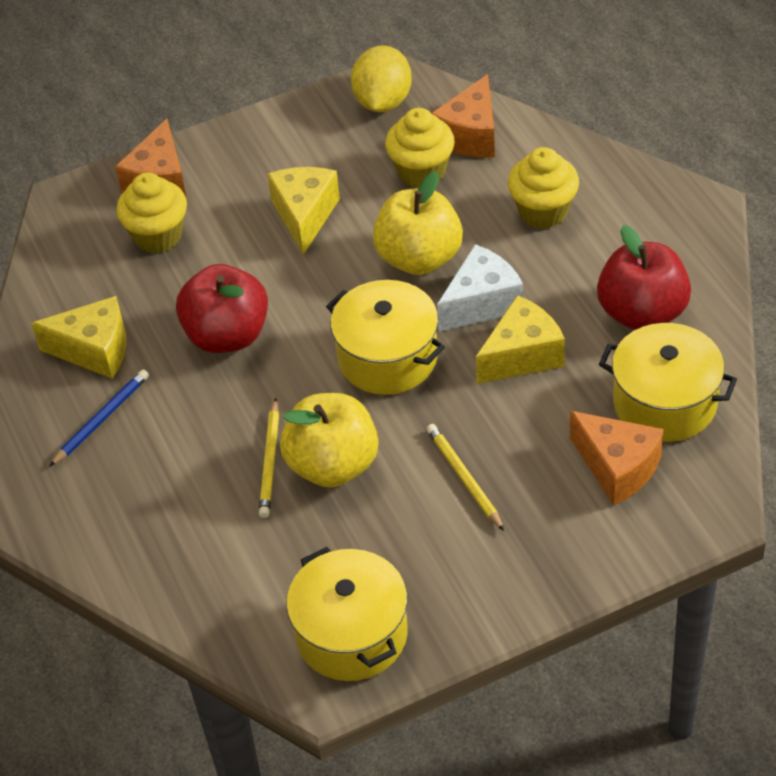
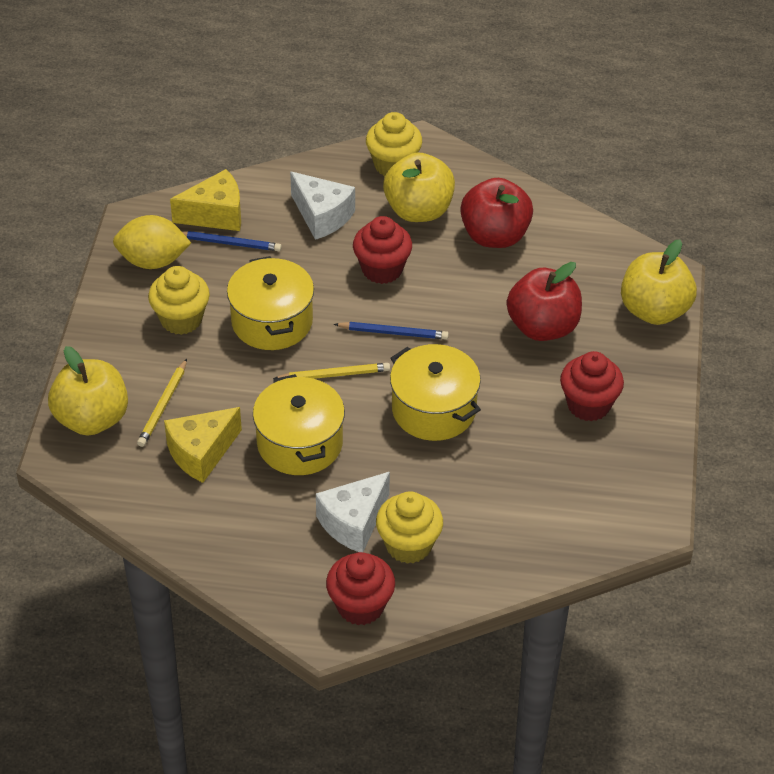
blue pencil: [49,369,149,467] = 1 -> [182,231,282,251] [334,322,449,340] = 2
orange cheese: [115,119,187,200] [431,74,495,158] [570,411,664,505] = 3 -> none = 0
red cupcake: none = 0 -> [326,552,395,625] [353,216,412,284] [560,351,624,421] = 3
white cheese: [437,244,523,332] = 1 -> [290,172,355,240] [316,472,390,552] = 2
yellow apple: [280,393,378,488] [373,171,463,275] = 2 -> [48,346,128,435] [383,152,455,222] [621,239,697,325] = 3
yellow cheese: [31,296,126,379] [267,167,340,255] [476,295,565,384] = 3 -> [164,407,242,483] [170,169,241,231] = 2

